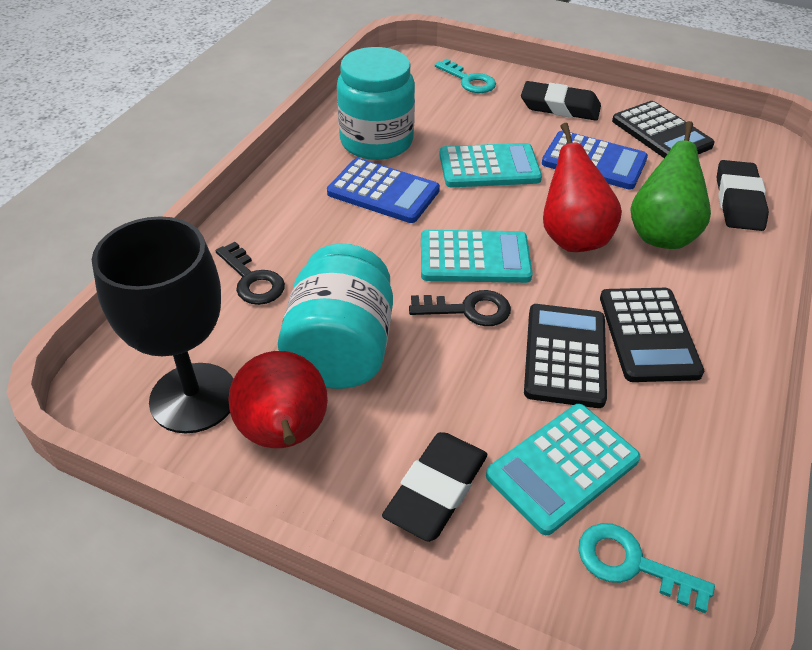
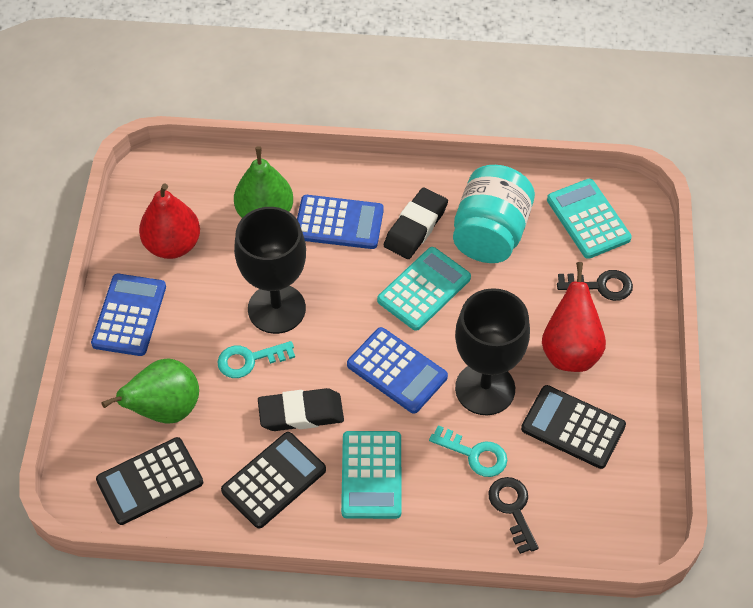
black eraser: [382,432,487,542] [521,81,601,121] [717,160,769,231] = 3 -> [258,388,344,431] [384,187,448,259] = 2
black goblet: [92,216,233,433] = 1 -> [234,207,306,334] [455,288,530,415] = 2
blue calculator: [327,158,440,223] [542,130,648,190] = 2 -> [91,274,166,356] [297,195,384,249] [347,327,448,414] = 3
green pear: [631,121,711,249] = 1 -> [101,358,199,424] [234,146,293,218] = 2
turquoise jar: [278,243,393,389] [337,47,415,160] = 2 -> [453,165,535,263] = 1

